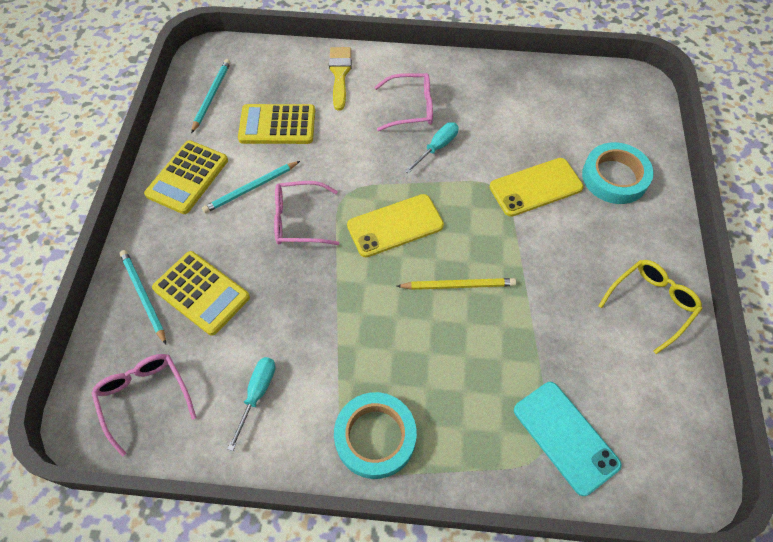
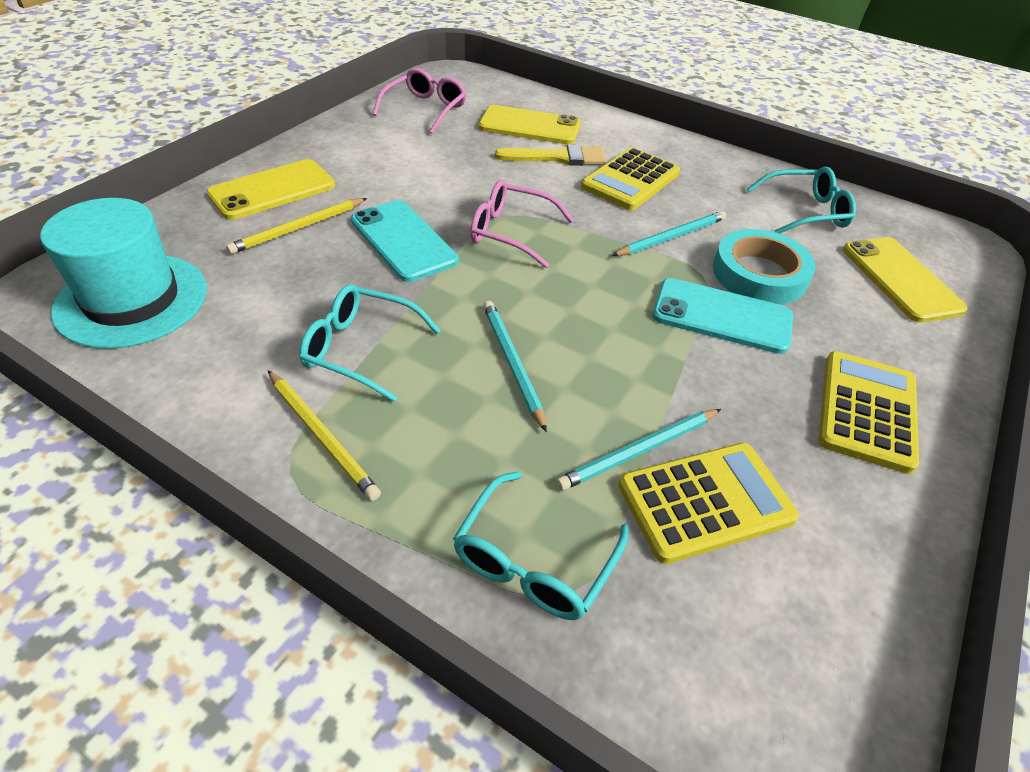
pink glasses: [91,354,197,456] [274,181,339,245] [375,73,433,131] = 3 -> [373,68,467,134] [470,180,574,268] = 2
turquoise glasses: none = 0 -> [299,284,441,402] [453,471,629,620] [747,167,856,234] = 3
turquoise hat: none = 0 -> [40,198,207,349] = 1
turquoise phone: [514,382,622,496] = 1 -> [351,200,459,282] [652,278,793,354] = 2
turquoise screwdriver: [227,357,276,451] [405,122,459,174] = 2 -> none = 0
turquoise tape: [334,392,417,479] [582,142,653,204] = 2 -> [713,229,816,304] = 1
yellow glasses: [598,260,702,354] = 1 -> none = 0
yellow pencil: [397,278,516,290] = 1 -> [226,198,367,254] [268,370,381,501] = 2
yellow phone: [347,194,444,257] [490,158,583,217] = 2 -> [207,159,335,220] [479,105,581,144] [843,237,968,323] = 3

